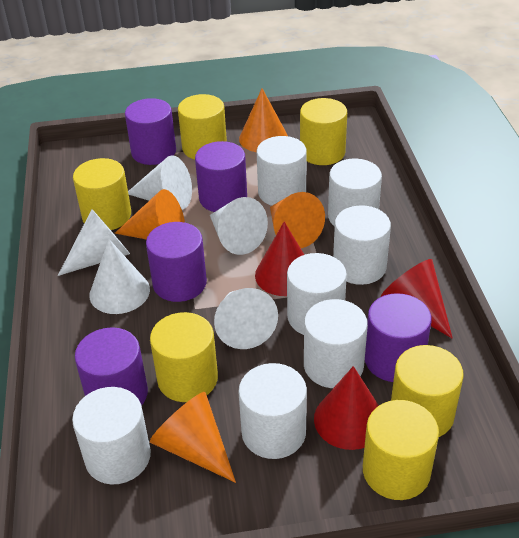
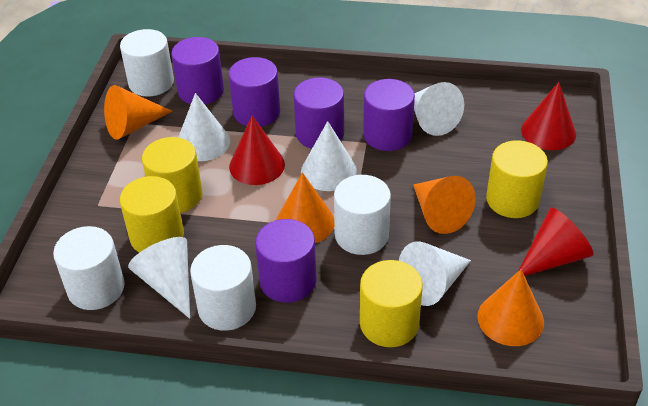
white cylinder: [72,387,151,484] [238,363,307,459] [257,136,307,206] [287,253,347,335] [304,299,368,388] [328,159,382,226] [333,205,391,285] = 7 -> [53,226,124,310] [120,29,174,97] [190,245,256,331] [334,175,391,255] = 4
yellow cylinder: [73,158,131,230] [150,312,218,402] [178,94,227,160] [300,98,347,165] [363,400,439,500] [391,345,464,437] = 6 -> [120,176,184,253] [142,137,202,213] [360,260,423,347] [486,140,548,218] = 4

